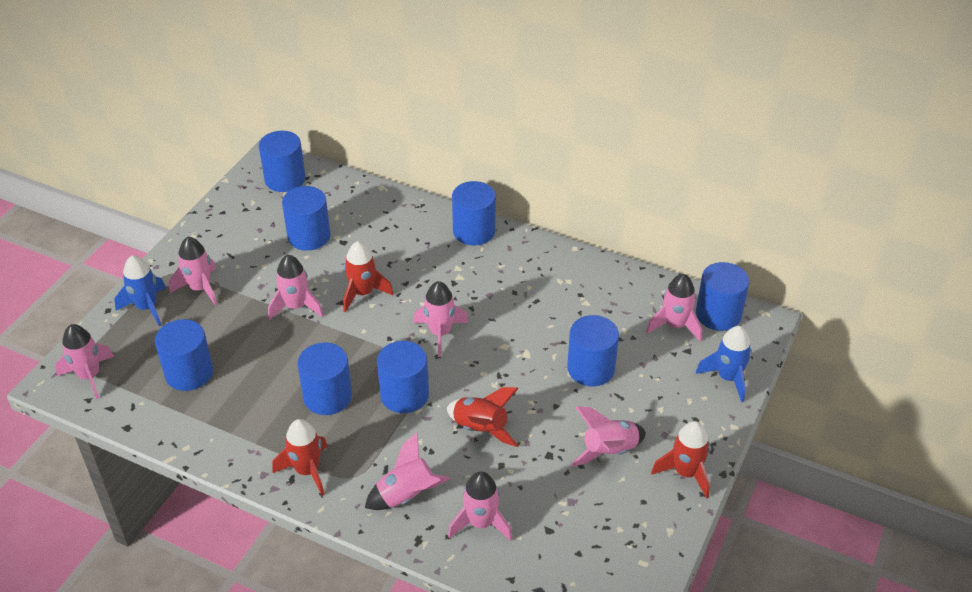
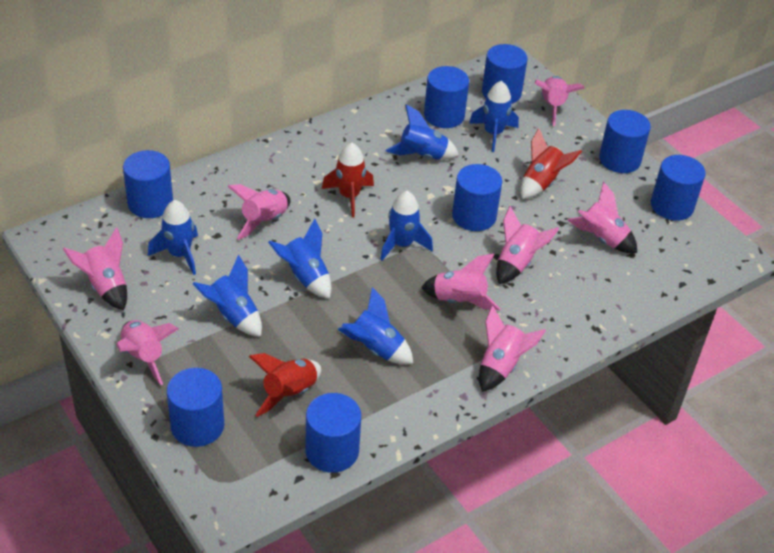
blue rocket: [114,255,166,326] [696,326,752,402] = 2 -> [148,200,198,275] [193,255,262,337] [268,219,331,299] [338,287,413,364] [380,191,433,261] [386,104,459,160] [469,81,519,152] = 7
red rocket: [272,419,328,496] [343,241,394,312] [447,387,519,447] [651,421,710,499] = 4 -> [249,353,321,417] [322,143,374,217] [520,128,582,199] = 3

